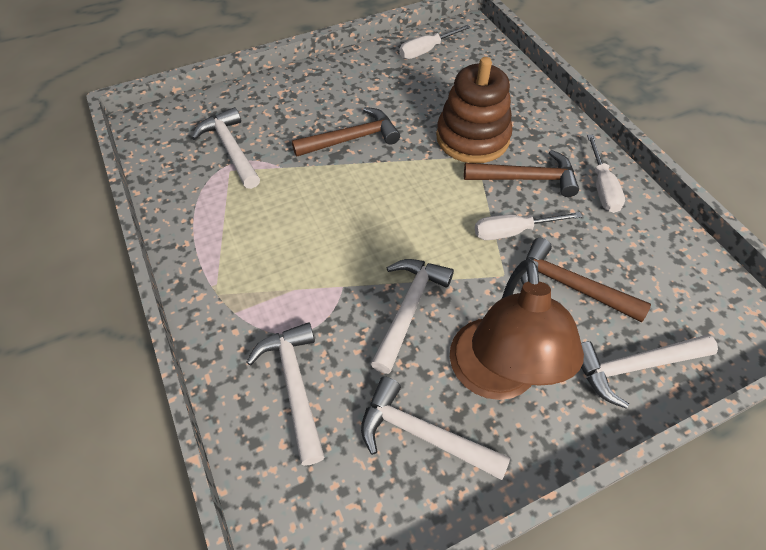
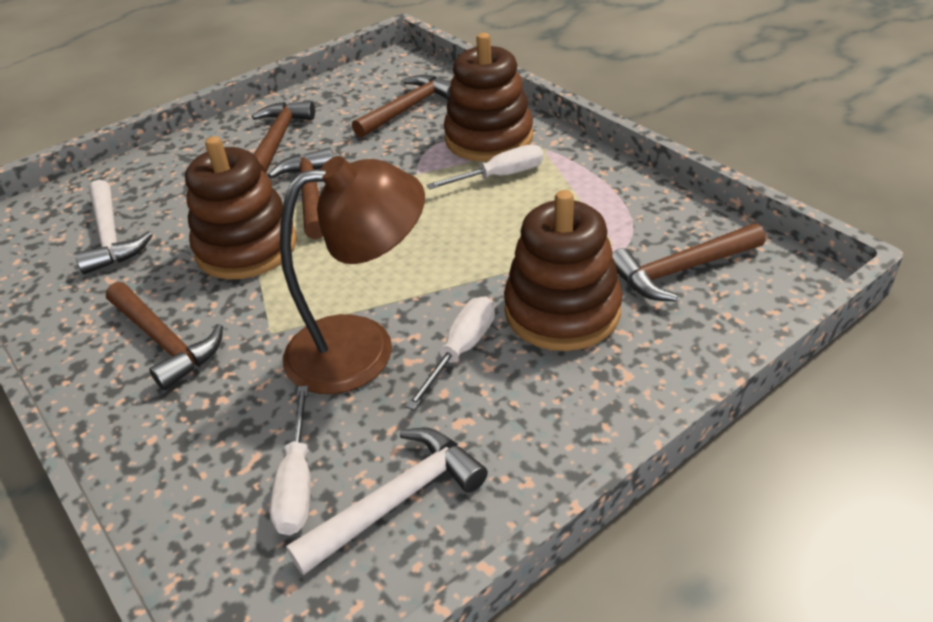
brown hammer: [292,107,400,157] [464,150,579,197] [520,238,651,322] = 3 -> [106,282,223,390] [252,101,315,174] [268,147,333,239] [352,75,451,138] [612,223,766,302] = 5
brown stacking toy: [436,57,513,163] = 1 -> [185,136,297,279] [443,33,533,162] [504,190,623,351] = 3
white hammer: [192,107,260,189] [246,322,324,466] [361,376,510,480] [371,259,454,374] [581,334,718,409] = 5 -> [75,180,153,274] [286,428,488,575] = 2

